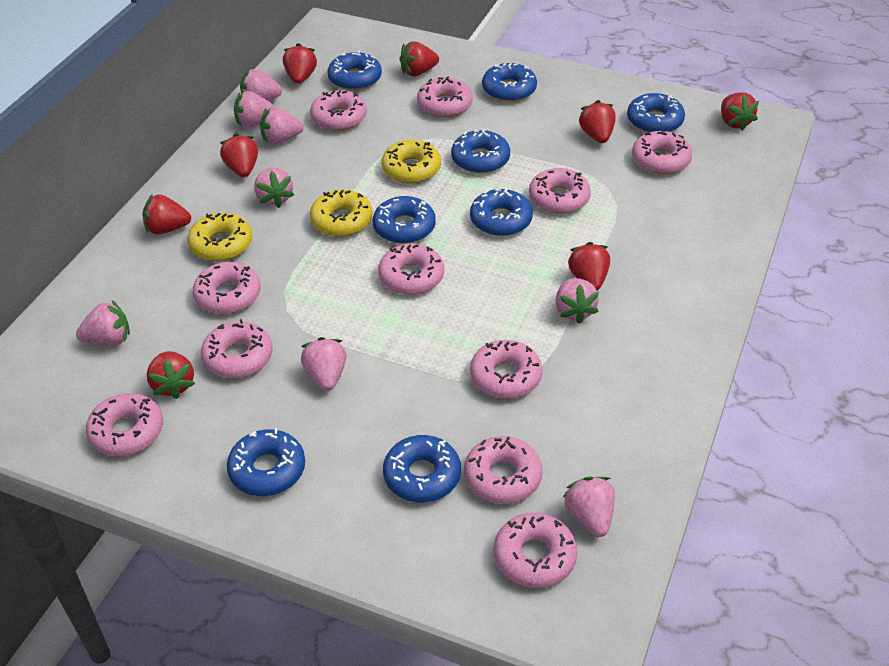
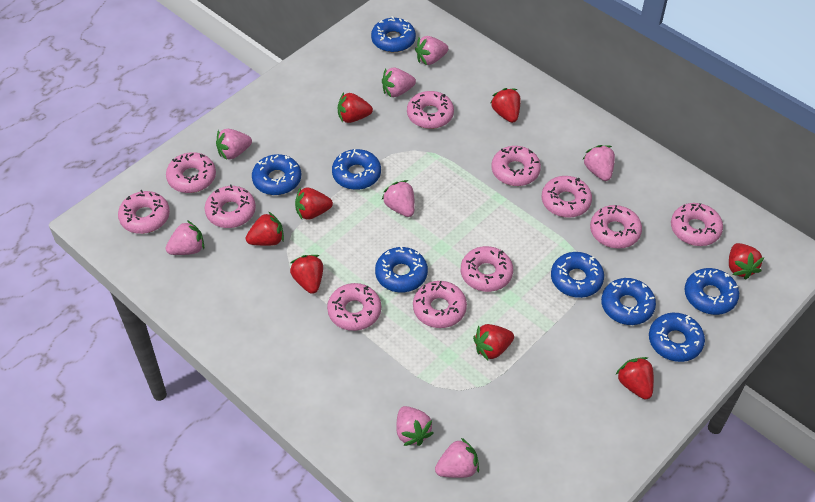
yellow donut: [187,213,253,261] [310,190,373,237] [381,140,441,184] = 3 -> none = 0

